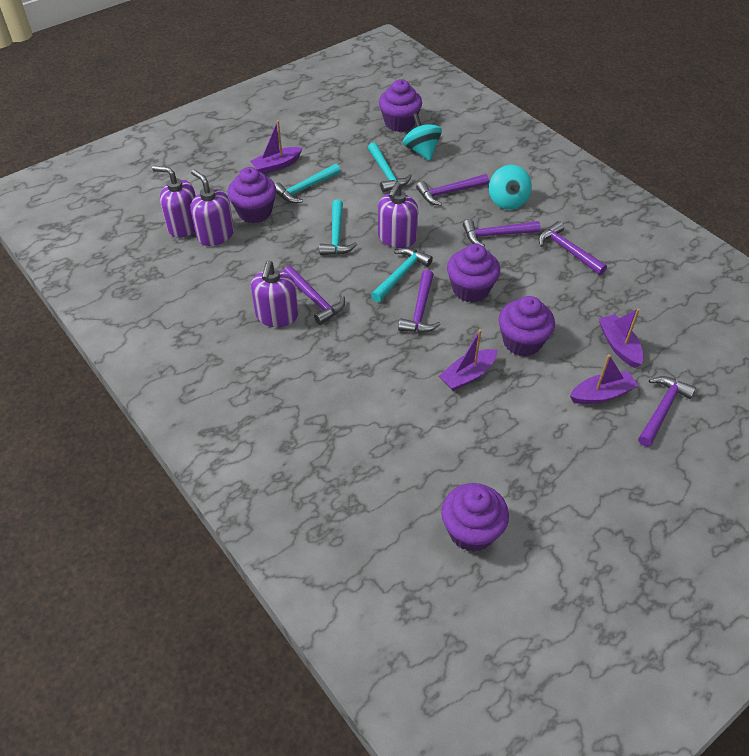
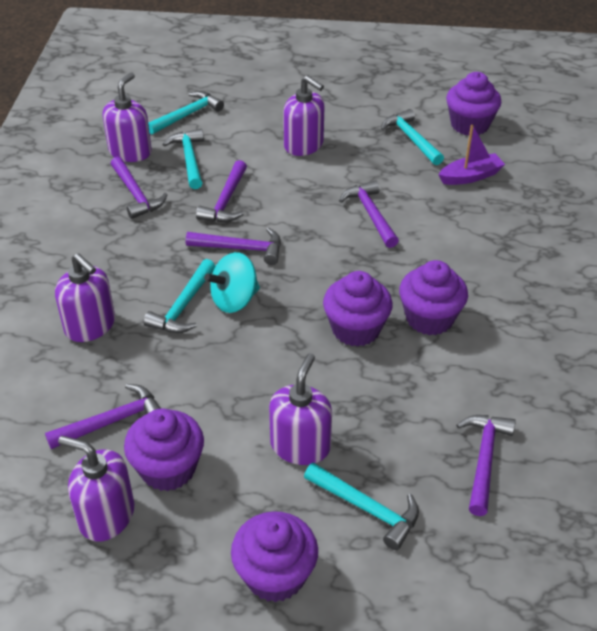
purple boat: [250,120,302,174] [439,329,497,391] [570,354,638,404] [599,308,643,368] = 4 -> [438,124,505,185] = 1
purple soap dispenser: [152,166,196,238] [190,170,234,246] [251,260,298,327] [378,182,418,248] = 4 -> [55,253,115,342] [58,436,135,542] [103,72,152,162] [269,353,332,465] [283,75,325,156] = 5
turquoise hammer: [275,164,341,203] [319,199,357,255] [368,142,412,192] [371,248,433,302] = 4 -> [144,259,215,333] [148,91,224,135] [163,129,204,189] [304,463,419,550] [381,109,444,165] = 5
turquoise spinning top: [403,113,442,161] [489,165,532,210] = 2 -> [204,252,260,313] = 1

